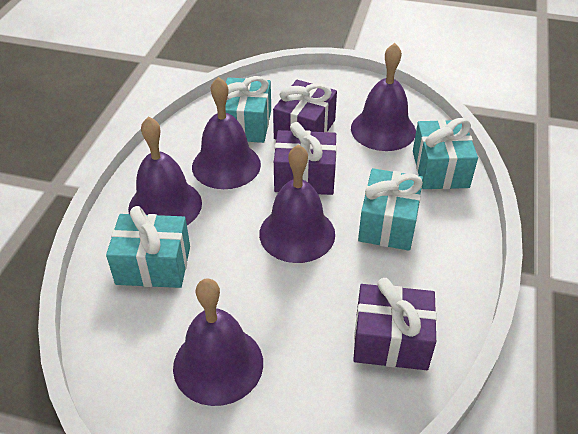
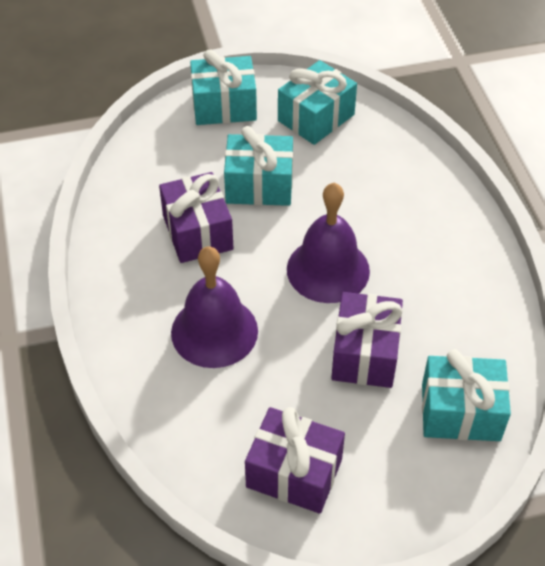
purple bell: [128,117,202,225] [173,278,263,406] [192,77,261,189] [259,144,335,263] [351,43,416,151] = 5 -> [171,246,258,368] [287,183,370,303] = 2

